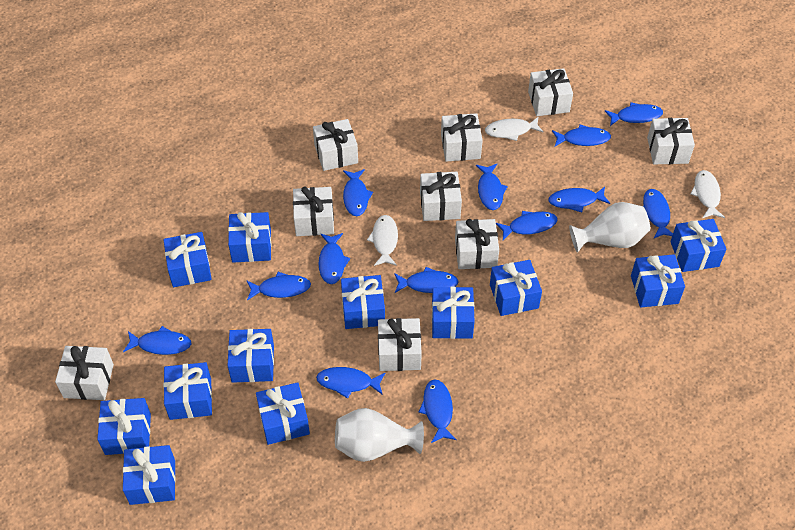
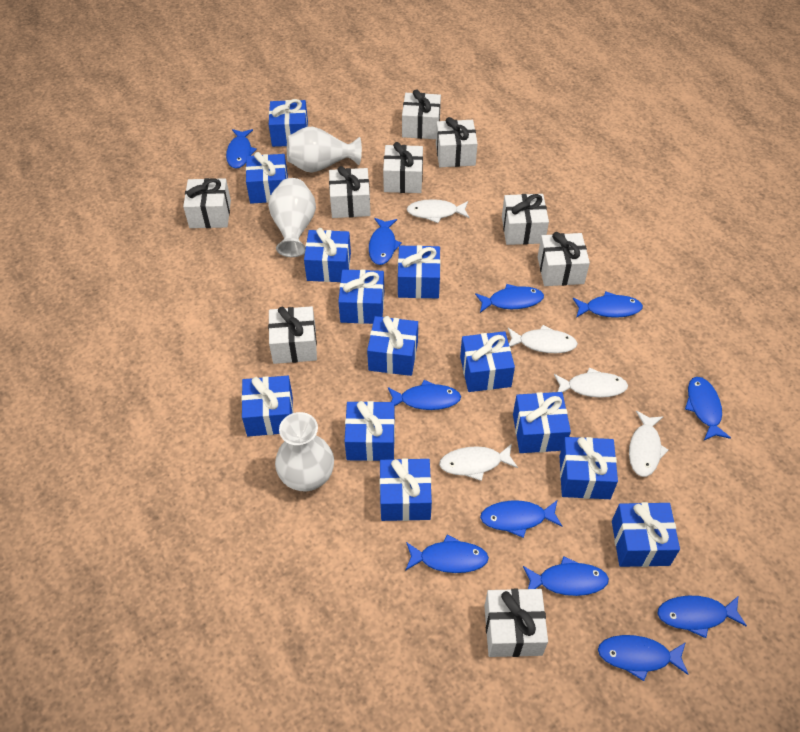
blue fish: [123,326,191,355] [246,272,311,300] [316,367,385,399] [318,233,350,284] [343,169,373,216] [394,267,459,293] [419,379,457,443] [476,164,508,210] [496,211,558,240] [548,187,610,212] [552,124,611,146] [605,102,663,126] [643,189,673,238] = 13 -> [226,129,257,169] [369,218,402,265] [388,380,461,410] [405,534,489,573] [475,284,544,313] [480,501,563,538] [523,556,609,596] [573,291,643,318] [598,635,689,681] [658,596,747,638] [685,377,731,440] = 11
blue gift: [97,398,151,455] [123,445,176,505] [163,232,212,287] [163,362,212,420] [227,329,274,383] [228,212,272,263] [256,382,310,445] [341,275,385,329] [432,287,475,339] [490,260,542,316] [631,254,685,308] [670,219,726,272] = 12 -> [241,376,294,437] [246,152,288,204] [269,99,308,147] [304,228,351,282] [338,269,384,324] [345,401,395,461] [367,316,418,376] [380,458,432,521] [398,245,441,298] [460,331,515,392] [513,392,571,453] [560,437,618,499] [612,502,680,567] = 13
white fish: [367,215,398,266] [485,117,544,141] [691,170,725,218] = 3 -> [407,199,469,223] [439,444,518,481] [508,325,578,353] [554,367,628,398] [629,411,668,477] = 5
white vase: [335,408,424,462] [569,202,650,253] = 2 -> [268,178,316,257] [275,412,334,491] [287,126,362,173] = 3

